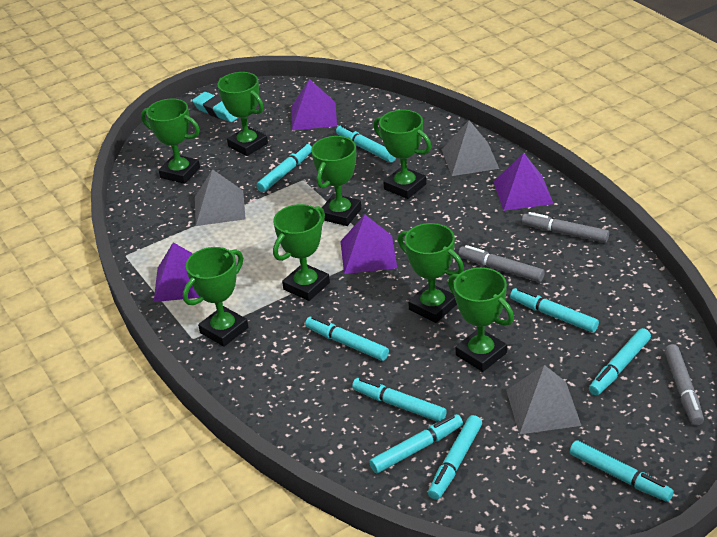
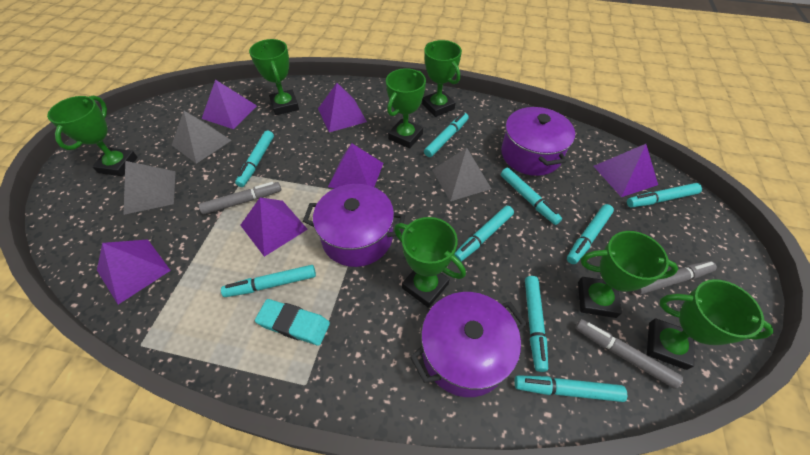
green trophy: [141,99,200,184] [183,247,248,347] [217,72,268,156] [273,204,330,301] [311,136,361,226] [373,110,431,199] [398,223,464,323] [448,267,514,372] = 8 -> [47,96,138,176] [249,39,299,115] [386,68,426,148] [394,217,466,308] [422,40,462,117] [578,231,678,318] [647,279,774,370] = 7
purple pot: none = 0 -> [303,184,405,267] [410,292,527,397] [501,106,575,176] = 3
purple pyramid: [154,242,199,302] [291,79,337,130] [340,214,397,274] [493,153,554,211] = 4 -> [97,240,171,305] [202,80,257,129] [240,197,308,257] [318,83,367,132] [328,143,383,188] [594,144,658,197] = 6

